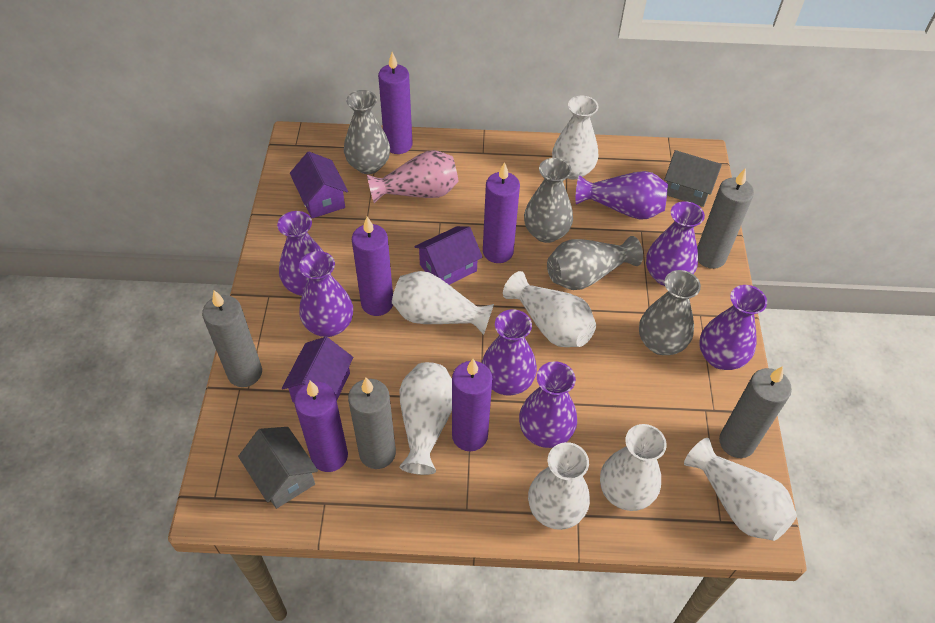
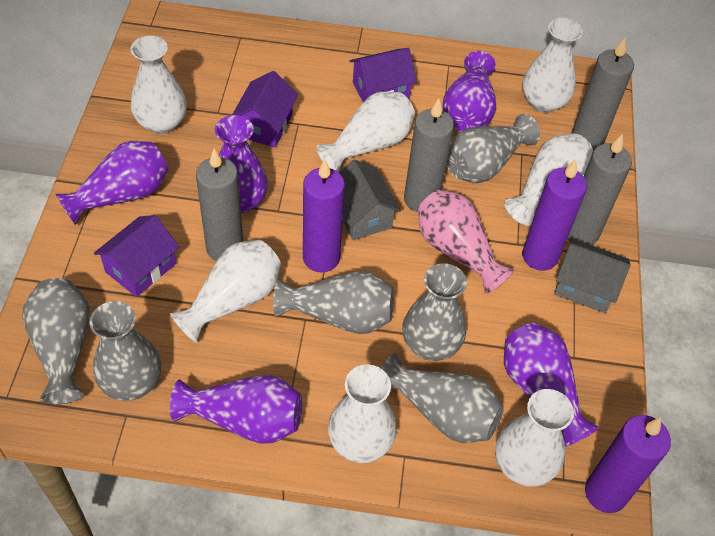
grey vase: [344,90,390,174] [524,158,573,243] [547,236,643,290] [639,270,701,355] = 4 -> [22,278,90,404] [90,301,161,401] [273,271,394,334] [381,353,504,443] [403,263,467,361] [447,114,540,183] = 6
purple candle: [294,381,348,472] [352,216,393,316] [378,52,412,154] [452,359,492,451] [483,162,520,263] = 5 -> [303,159,345,273] [522,159,587,271] [585,415,671,513] = 3
purple vase: [277,211,331,296] [299,251,353,337] [482,309,537,396] [519,361,577,448] [576,171,668,219] [646,201,705,286] [699,285,767,370] = 7 -> [55,141,168,225] [170,375,302,444] [215,115,268,213] [443,51,496,132] [504,322,600,447] = 5

